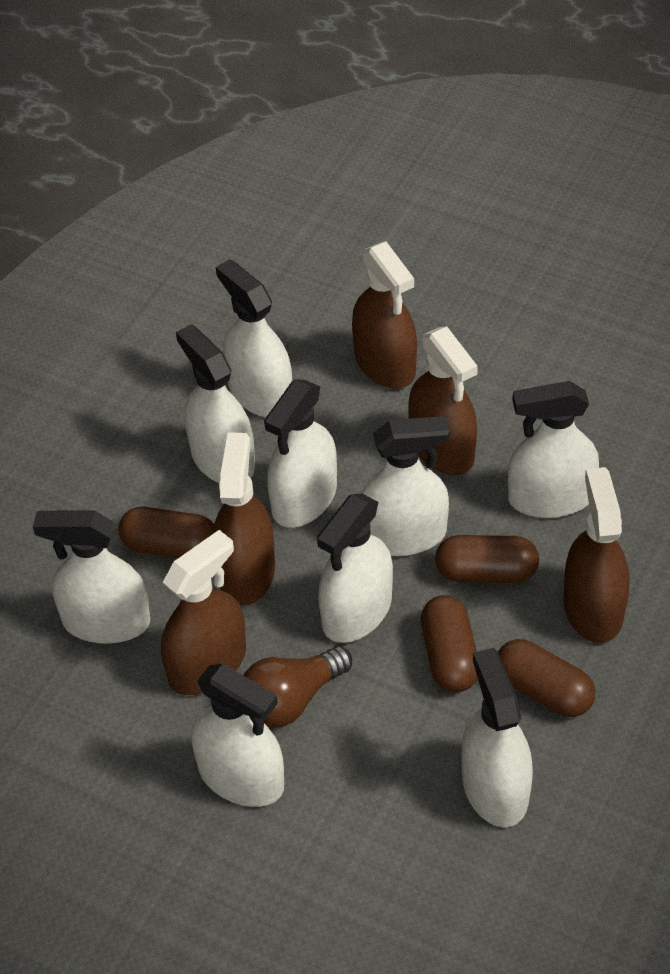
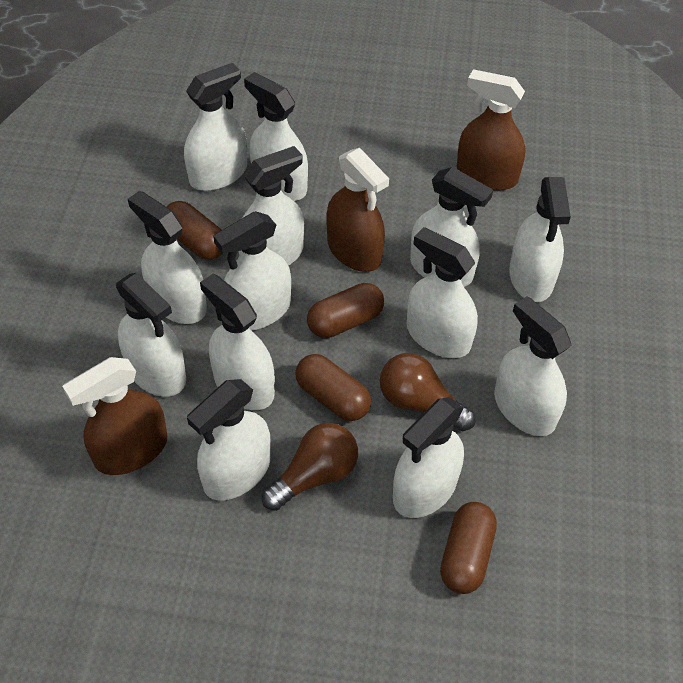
brown light bulb: [243,646,352,728] = 1 -> [262,423,358,511] [380,353,476,431] = 2
brown spray bottle: [161,530,246,695] [212,432,275,606] [352,241,417,389] [408,326,478,475] [563,467,629,643] = 5 -> [62,357,167,475] [326,148,389,272] [457,69,526,191] = 3
white spray bottle: [33,511,150,643] [176,324,255,483] [191,663,284,807] [216,259,292,417] [264,380,337,528] [317,494,393,643] [361,416,450,556] [461,648,533,827] [508,381,599,518] = 9 -> [116,273,186,397] [128,191,207,324] [184,63,247,191] [187,379,271,500] [200,274,275,410] [213,211,291,331] [239,146,304,266] [244,72,308,201] [393,397,464,518] [407,227,478,358] [410,167,493,287] [494,296,571,436] [509,177,571,302] = 13

